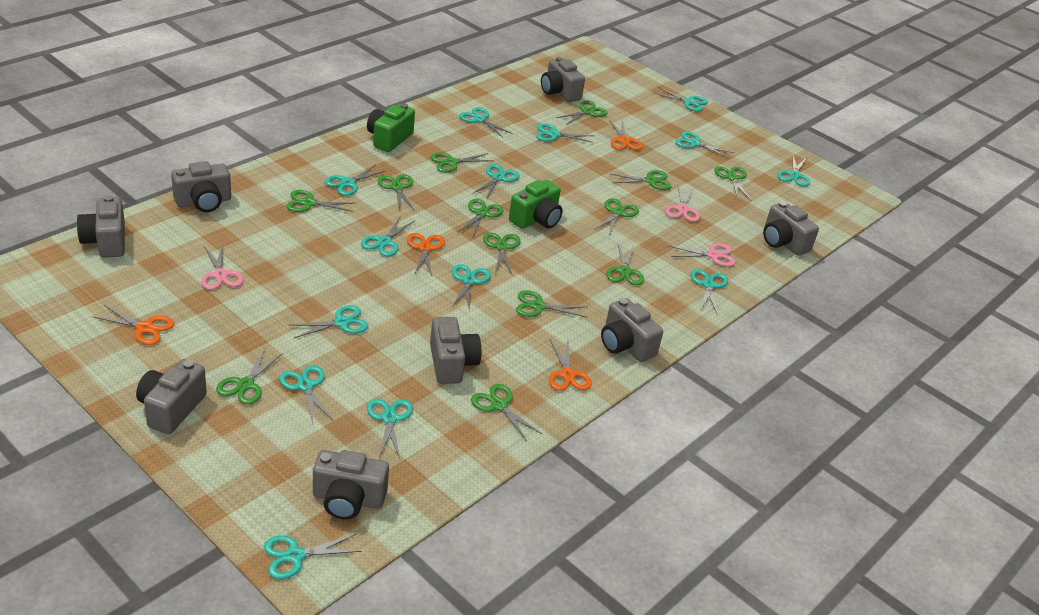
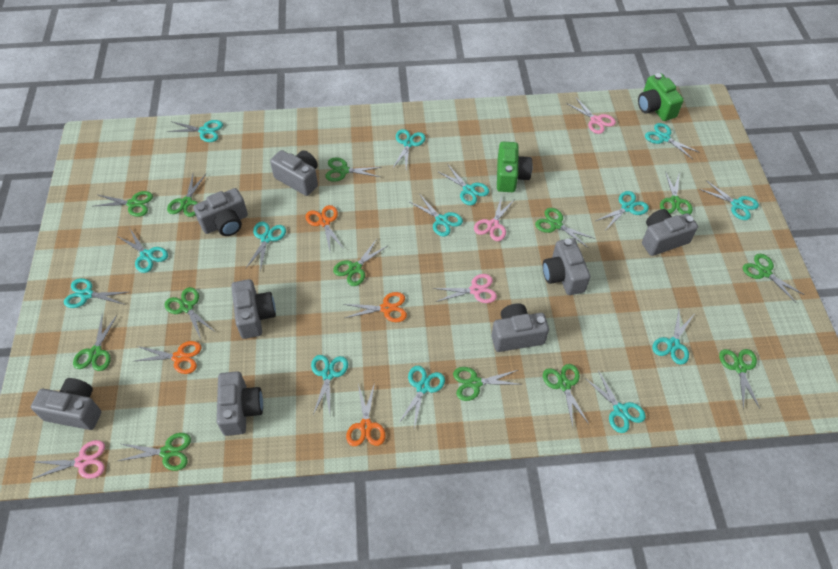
pink scissors: [201,246,244,290] [665,186,700,222] [669,243,736,267] = 3 -> [32,440,105,479] [433,274,497,303] [474,196,515,241] [566,97,616,134] = 4

